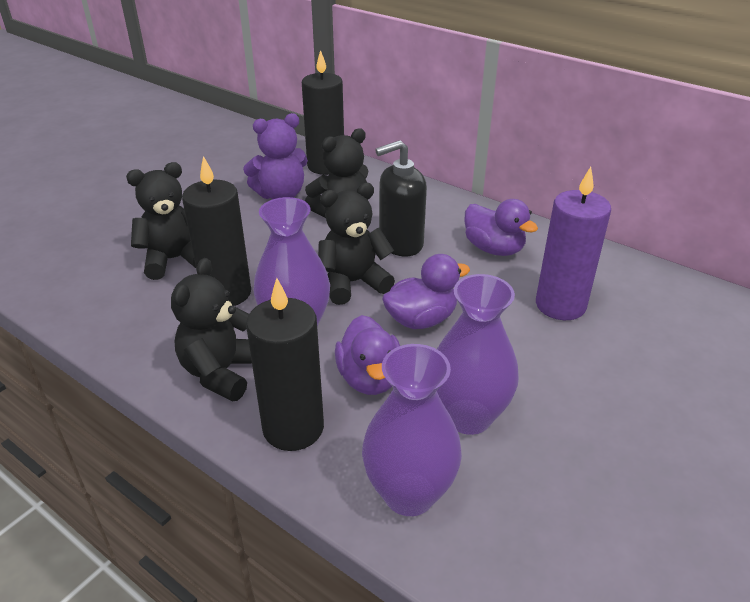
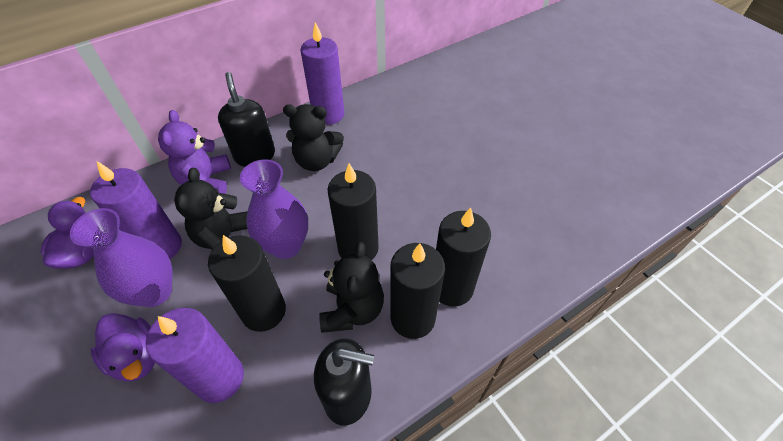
black candle: [182,156,251,306] [246,278,324,451] [302,50,344,175] = 3 -> [208,235,286,332] [328,163,379,260] [390,243,445,339] [436,207,491,307] = 4
black soap dispenser: [375,140,427,256] = 1 -> [218,72,275,167] [314,338,374,426] = 2
black teddy bear: [126,162,196,280] [171,258,252,401] [305,128,368,218] [318,183,395,305] = 4 -> [174,168,248,251] [283,104,344,171] [319,242,384,333] = 3
purple candle: [536,167,611,320] = 1 -> [90,161,182,259] [146,308,244,403] [300,22,344,125] = 3
purple duck: [335,315,400,395] [382,254,470,329] [464,199,538,256] = 3 -> [41,197,94,269] [91,313,155,382] = 2
purple vase: [253,197,330,326] [362,344,462,516] [437,274,519,435] = 3 -> [70,208,173,307] [240,159,308,259] = 2

